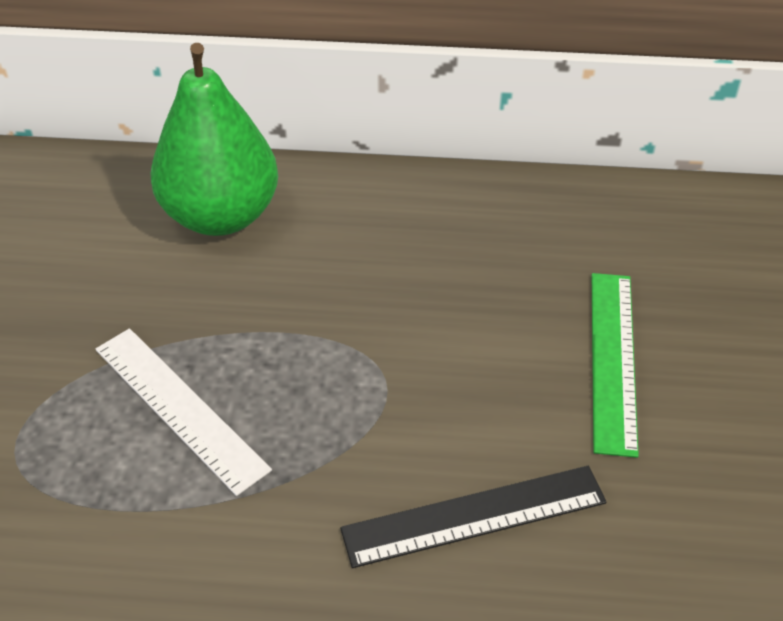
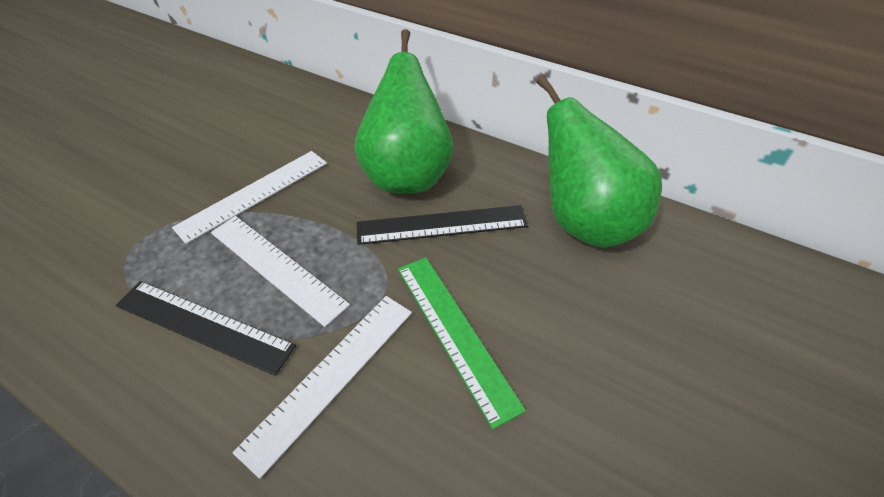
black ruler: [340,466,606,568] = 1 -> [115,281,296,376] [357,205,528,245] = 2
green pear: [151,43,278,236] = 1 -> [355,29,453,193] [536,75,662,248] = 2
white ruler: [96,328,272,496] = 1 -> [172,151,327,244] [211,216,350,327] [232,296,412,479] = 3

